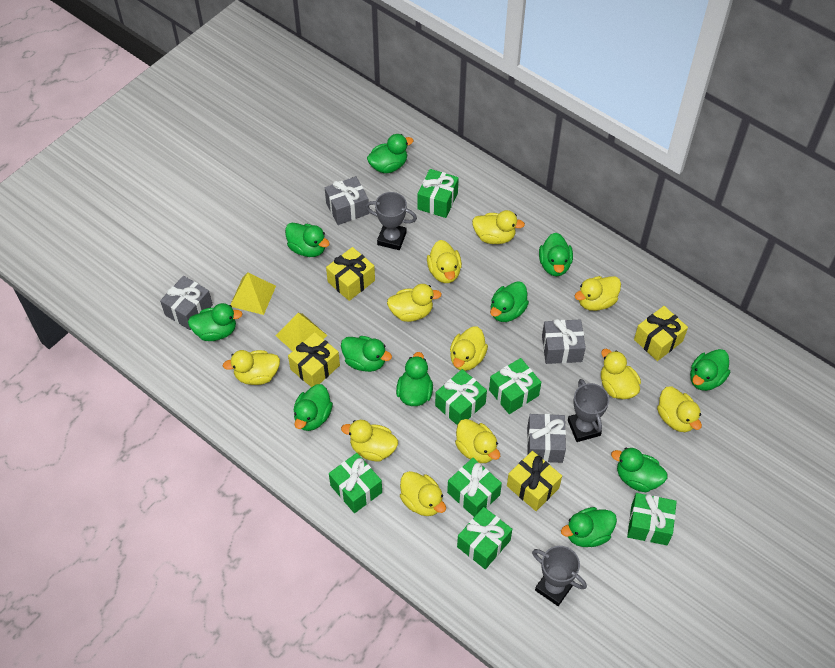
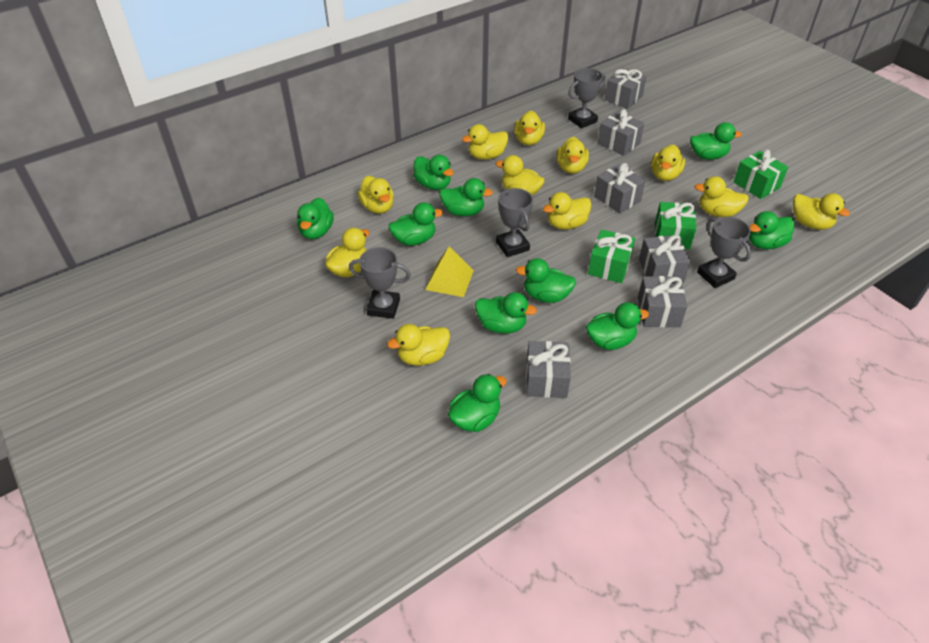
green duck: [188,303,242,341] [285,223,330,257] [294,384,333,431] [341,336,392,372] [367,134,413,173] [396,352,433,406] [490,281,529,322] [539,233,573,276] [561,507,617,547] [611,448,667,492] [690,349,730,391] = 11 -> [297,198,334,239] [388,202,443,246] [413,155,454,190] [439,178,493,216] [448,374,507,432] [475,292,537,334] [516,258,576,303] [586,302,649,350] [690,122,742,160] [749,211,795,250] = 10
green gift: [329,453,382,513] [417,169,459,218] [435,369,487,425] [447,458,502,517] [457,507,512,569] [489,358,541,414] [627,493,677,545] = 7 -> [588,229,635,283] [655,202,697,250] [734,150,788,199] = 3
grey gift: [160,276,213,330] [325,176,369,225] [527,414,566,463] [542,319,586,364] = 4 -> [526,341,571,398] [594,163,646,214] [598,109,644,156] [605,68,647,109] [638,276,687,327] [639,235,691,282] = 6
grey trophy: [366,192,417,250] [532,546,587,606] [568,379,609,442] = 3 -> [349,247,411,319] [496,188,533,257] [568,68,606,129] [697,217,751,288] = 4
yellow gift: [288,332,340,387] [326,247,375,301] [507,451,562,511] [634,306,688,361] = 4 -> none = 0
yellow pyramid: [230,272,276,315] [276,313,328,351] = 2 -> [425,246,474,297] = 1

